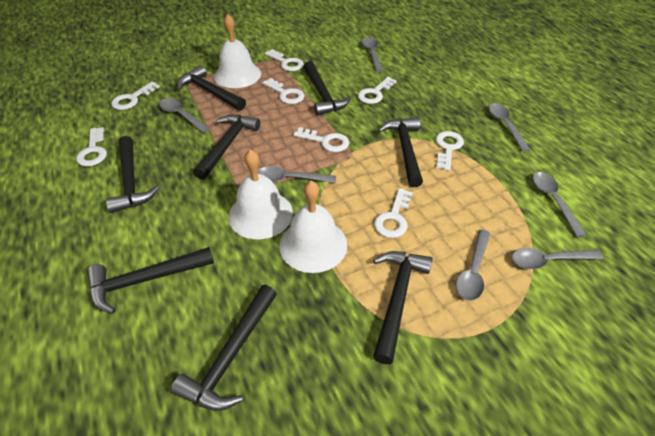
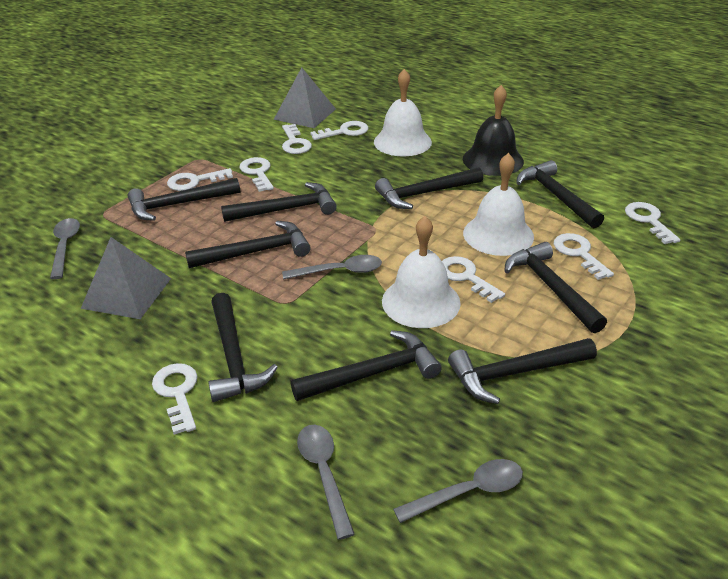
black bell: none = 0 -> [463,85,524,176] = 1
black hammer: [87,247,214,313] [106,136,159,213] [171,285,277,411] [177,65,246,110] [193,114,260,180] [303,61,351,116] [373,251,433,364] [378,117,423,187] = 8 -> [128,178,240,221] [185,221,311,268] [208,293,278,402] [221,182,337,222] [291,330,442,401] [375,167,483,209] [448,338,597,404] [504,242,607,333] [517,160,604,228] = 9
grey pyramid: none = 0 -> [81,237,171,319] [274,67,336,128] = 2
grey spoon: [159,98,210,133] [257,166,336,183] [362,37,383,72] [456,230,490,301] [488,103,530,151] [512,248,603,269] [532,172,586,237] = 7 -> [50,218,80,279] [282,255,382,280] [297,425,355,540] [393,459,523,523] = 4

